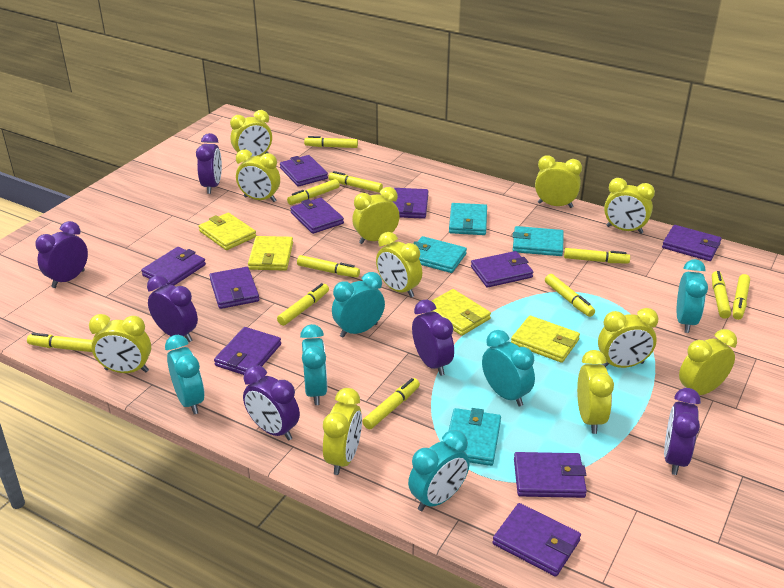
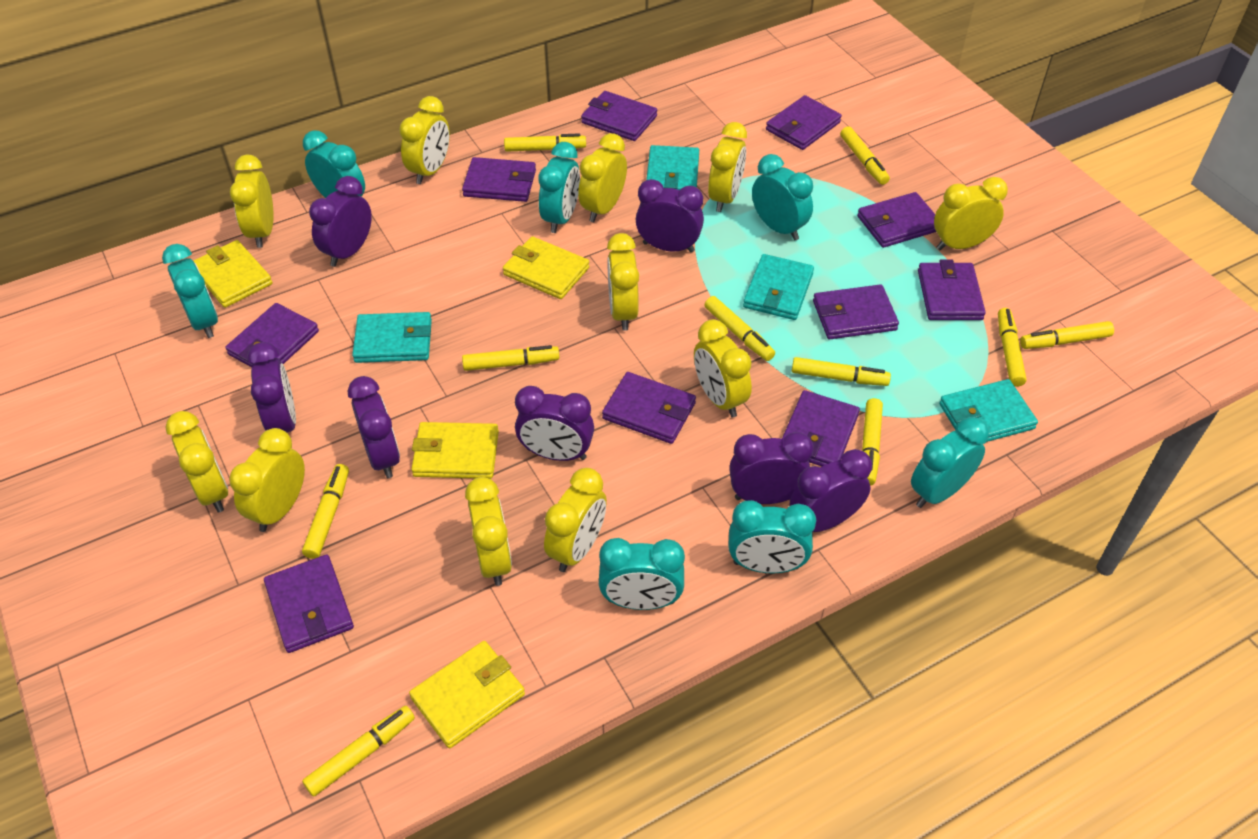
purple clock: [35,221,88,288] [147,275,198,342] [196,133,222,194] [243,365,300,440] [412,300,454,376] [664,388,701,475] = 6 -> [248,342,296,432] [309,176,372,267] [348,376,400,478] [515,386,594,461] [635,179,704,253] [729,432,813,504] [790,449,872,532] = 7
turquoise clock: [165,335,205,414] [300,324,327,405] [332,272,385,338] [408,430,470,511] [482,330,535,406] [677,259,708,333] = 6 -> [162,244,218,338] [303,130,365,198] [538,142,580,233] [599,538,685,610] [728,500,816,573] [752,154,813,240] [911,417,989,508] = 7
yellow marker: [27,333,92,352] [277,283,329,326] [287,179,340,205] [297,255,360,277] [304,136,358,148] [329,171,383,193] [362,378,420,429] [545,274,595,317] [564,248,630,264] [712,271,731,319] [733,274,750,320] = 11 -> [302,464,349,559] [302,706,415,797] [462,345,559,371] [504,133,586,152] [705,296,775,361] [792,357,891,386] [840,126,890,185] [862,398,883,486] [998,308,1027,387] [1020,321,1114,349] = 10

